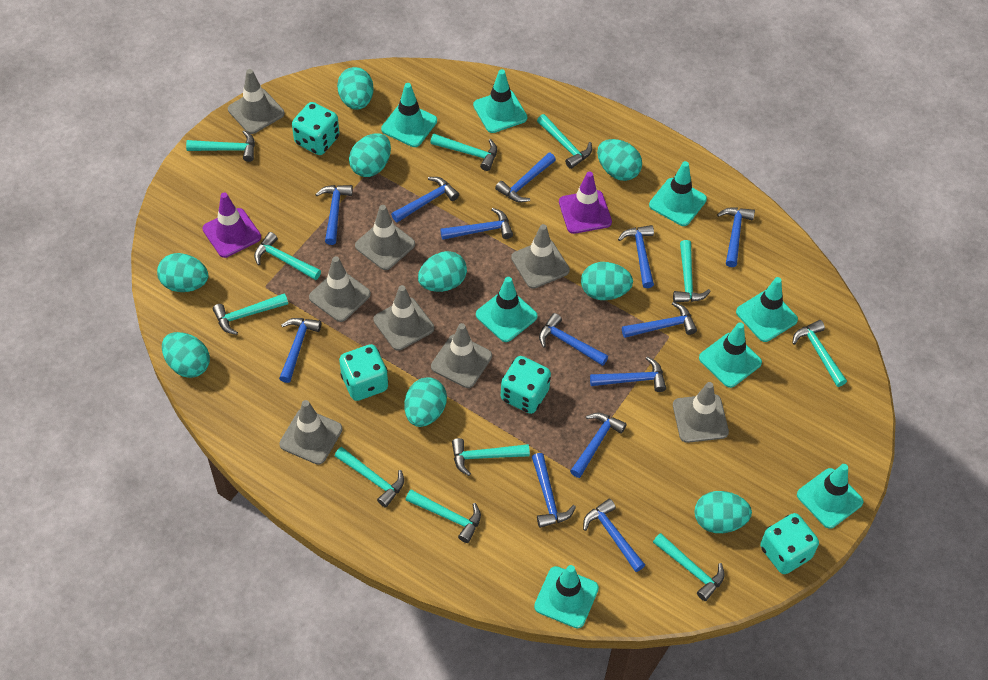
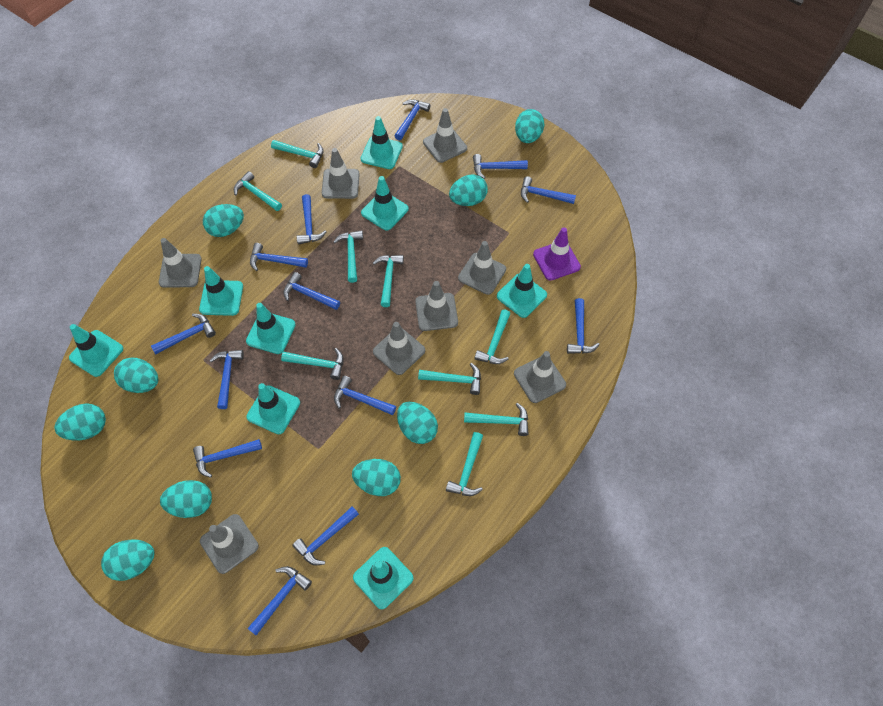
purple traffic cone: [202,193,261,258] [559,171,612,234] = 2 -> [533,227,581,281] = 1
turquoise dice: [292,102,339,155] [339,344,388,401] [501,356,551,414] [760,513,819,574] = 4 -> none = 0
turquoise hammer: [186,130,255,162] [213,293,288,335] [254,232,321,280] [335,447,404,508] [406,490,481,543] [430,134,497,171] [452,438,530,476] [537,114,592,169] [653,533,724,601] [673,240,711,303] [792,320,847,387] = 11 -> [234,171,282,211] [271,140,324,168] [281,348,344,380] [333,230,363,283] [373,255,404,307] [418,363,481,395] [446,432,483,496] [464,403,528,436] [474,310,510,364] = 9

